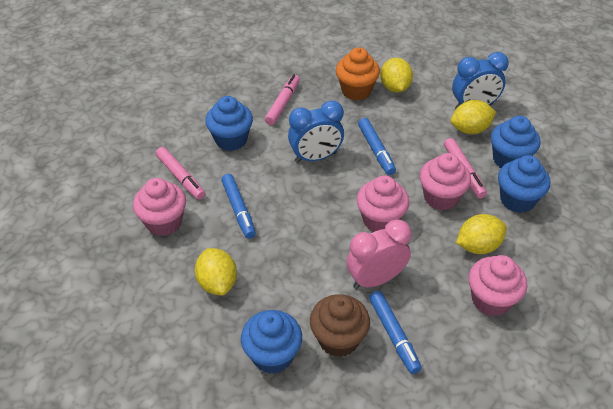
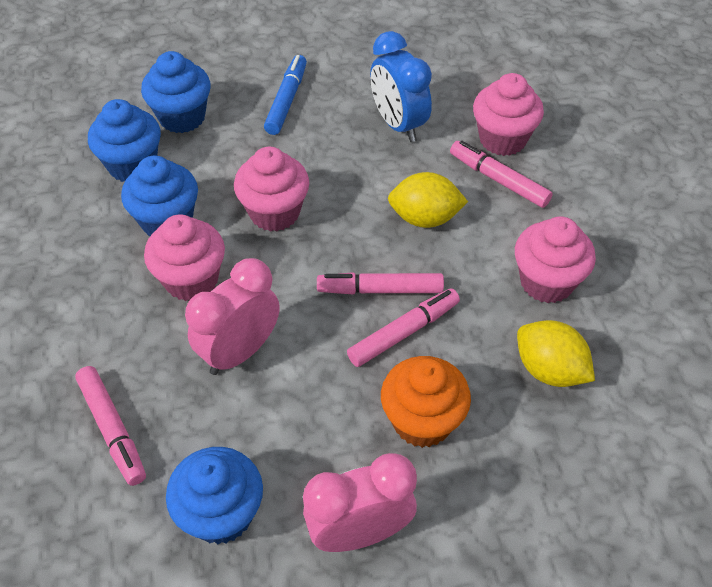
blue clock: [288,101,344,163] [452,52,509,110] = 2 -> [370,31,432,142] = 1
blue marker: [221,174,256,239] [358,118,396,175] [369,291,422,374] = 3 -> [264,55,307,135] = 1
brown cupcake: [310,294,370,357] = 1 -> none = 0
pink clock: [346,219,411,289] = 1 -> [185,258,280,375] [303,453,417,552] = 2
pink marker: [156,147,206,200] [265,74,300,125] [444,138,487,198] = 3 -> [75,366,146,486] [317,272,444,295] [347,288,460,367] [450,141,553,208] = 4
yellow lemon: [195,248,237,295] [380,58,413,93] [451,100,496,134] [456,214,507,254] = 4 -> [388,172,468,228] [517,320,595,387] = 2

